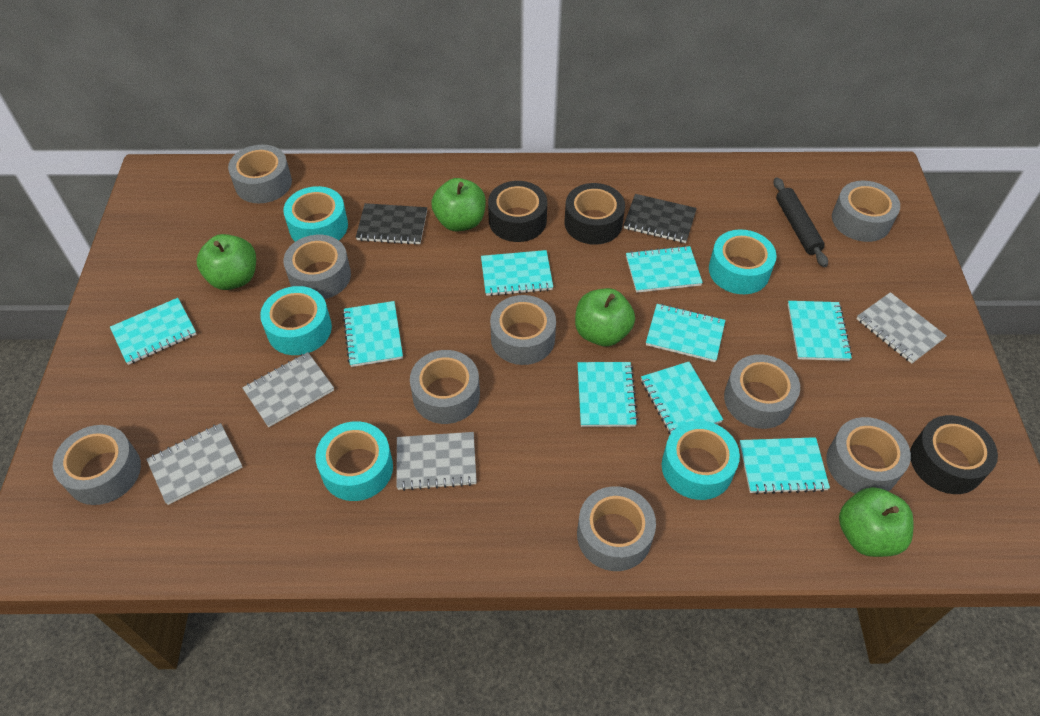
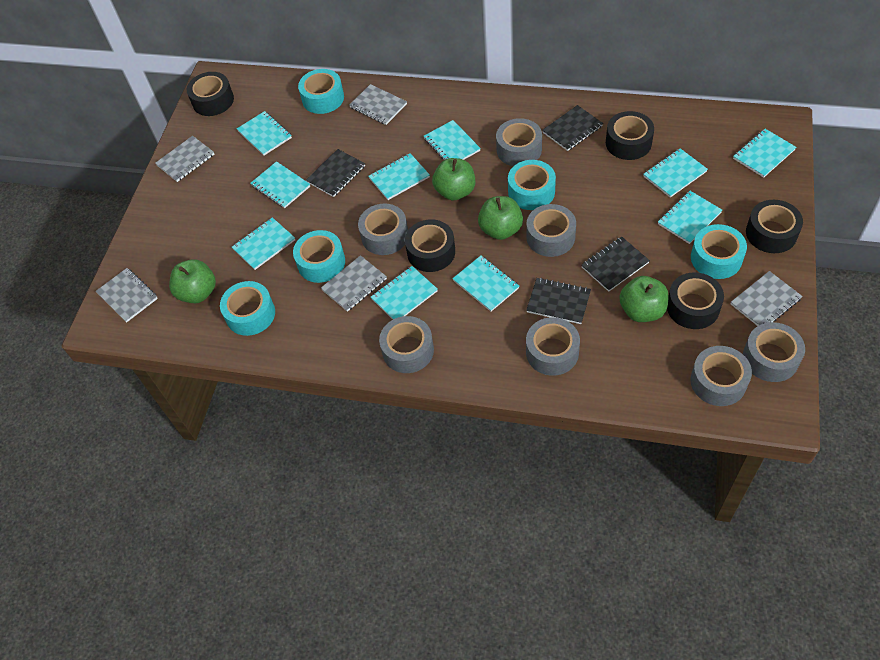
black notebook: [356,203,427,245] [624,194,697,243] = 2 -> [306,149,365,197] [526,278,591,324] [542,105,603,151] [582,236,650,292] = 4
black rolling pin: [774,177,828,267] = 1 -> none = 0
black tape: [488,181,547,242] [565,183,625,245] [910,415,998,494] = 3 -> [187,72,234,116] [405,219,455,272] [606,111,654,160] [667,272,724,329] [746,200,803,253] = 5
grey notebook: [146,423,242,505] [242,352,334,427] [397,432,477,491] [857,292,947,364] = 4 -> [96,268,158,323] [155,136,214,182] [321,255,387,312] [349,84,407,125] [731,271,802,326] = 5
grey tape: [53,425,141,505] [228,145,292,203] [283,235,351,299] [410,350,480,424] [490,295,556,365] [577,486,656,571] [724,354,800,429] [826,417,911,494] [832,181,900,242] = 9 -> [358,204,408,255] [379,316,434,373] [496,118,542,166] [526,317,580,376] [527,204,576,257] [690,346,752,406] [743,322,805,382] = 7
turquoise notebook: [110,298,197,365] [342,301,403,367] [481,250,553,296] [578,362,638,427] [626,245,703,293] [641,362,723,434] [646,304,725,362] [739,437,830,494] [788,301,852,361] = 9 -> [232,217,295,270] [237,111,292,156] [250,161,310,208] [368,153,430,200] [371,266,438,319] [424,120,481,160] [452,256,519,312] [643,148,708,198] [658,191,722,244] [733,129,796,178] = 10

